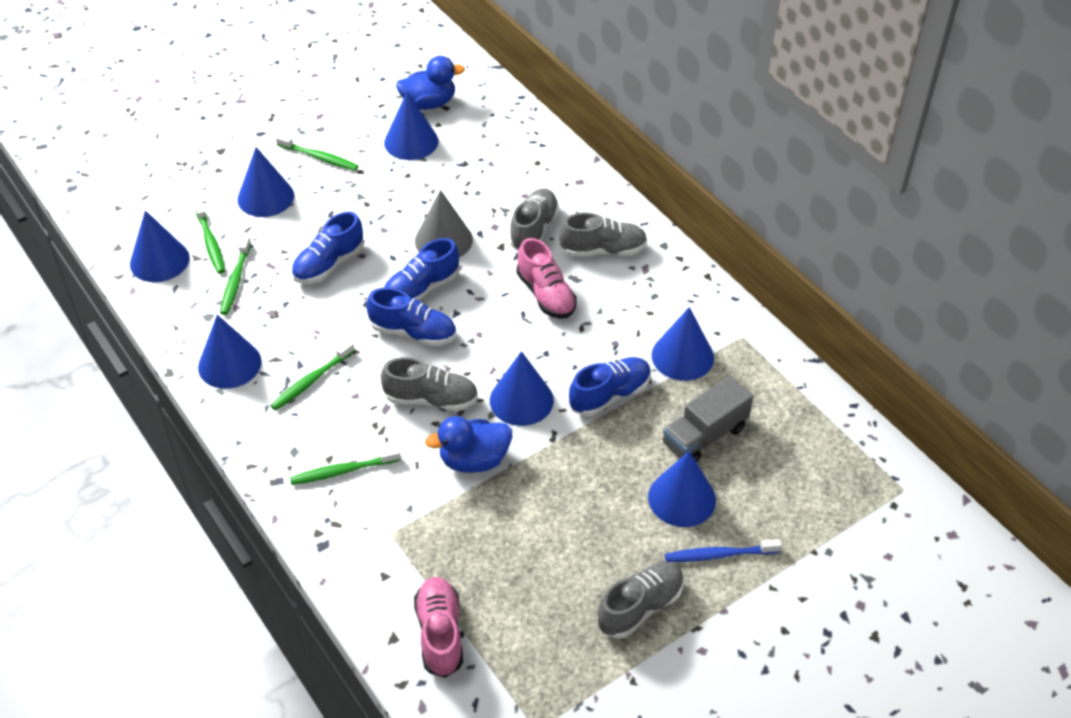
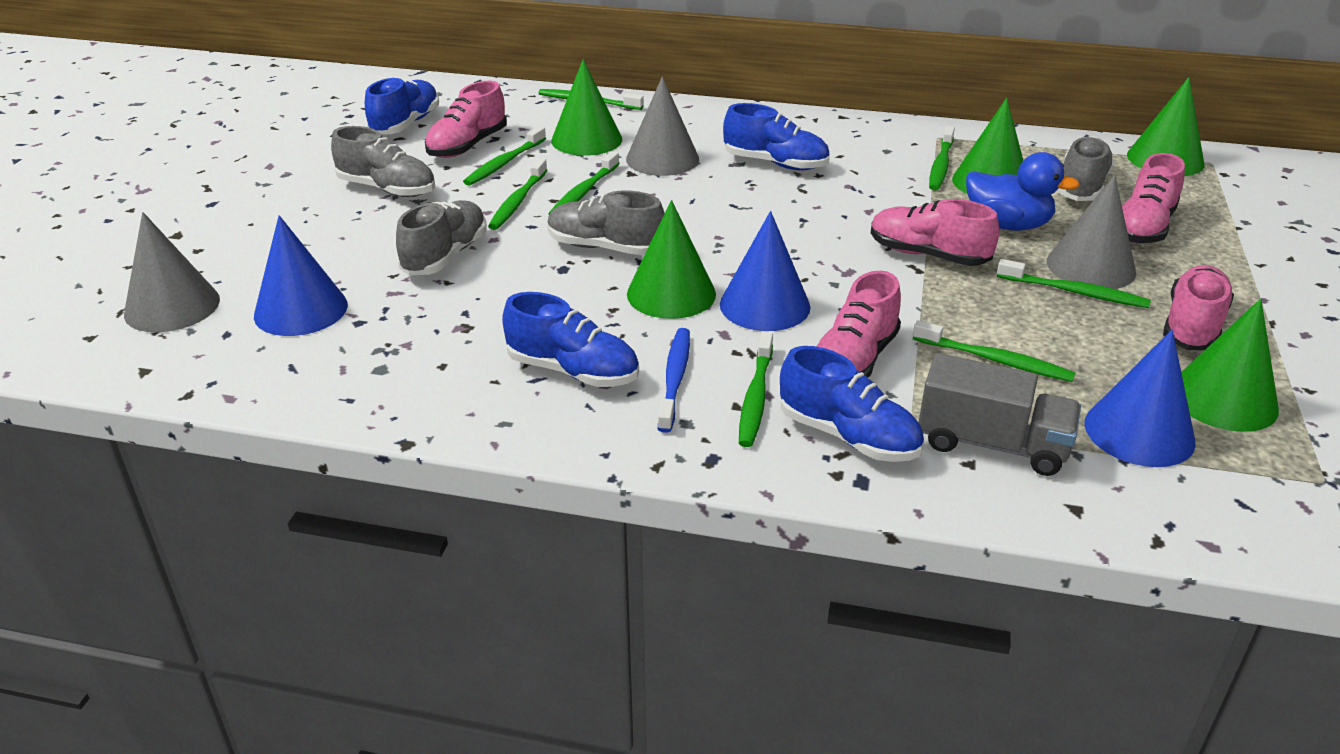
blue cone: [130,210,190,282] [198,315,262,389] [237,147,294,217] [384,92,438,160] [490,351,554,426] [648,451,716,527] [652,307,714,381] = 7 -> [254,215,348,336] [720,211,811,331] [1084,330,1196,467] = 3
blue duck: [396,56,465,110] [425,416,512,473] = 2 -> [966,152,1080,231] = 1
green cone: none = 0 -> [551,59,622,156] [627,200,716,319] [952,98,1023,194] [1127,77,1204,176] [1181,299,1279,432] = 5
green toothbrush: [194,202,225,274] [220,236,251,315] [270,341,355,410] [276,134,358,171] [290,448,401,485] = 5 -> [463,126,546,186] [488,158,547,230] [538,89,644,110] [548,151,620,215] [739,332,773,447] [913,320,1075,382] [929,126,955,191] [997,259,1151,308] = 8
grey cone: [415,190,473,257] = 1 -> [124,212,220,332] [626,76,699,176] [1047,175,1136,289] = 3
pink shoe: [414,577,463,678] [516,238,577,319] = 2 -> [425,81,507,158] [817,271,901,378] [871,199,999,266] [1122,153,1185,244] [1163,265,1234,350] = 5

